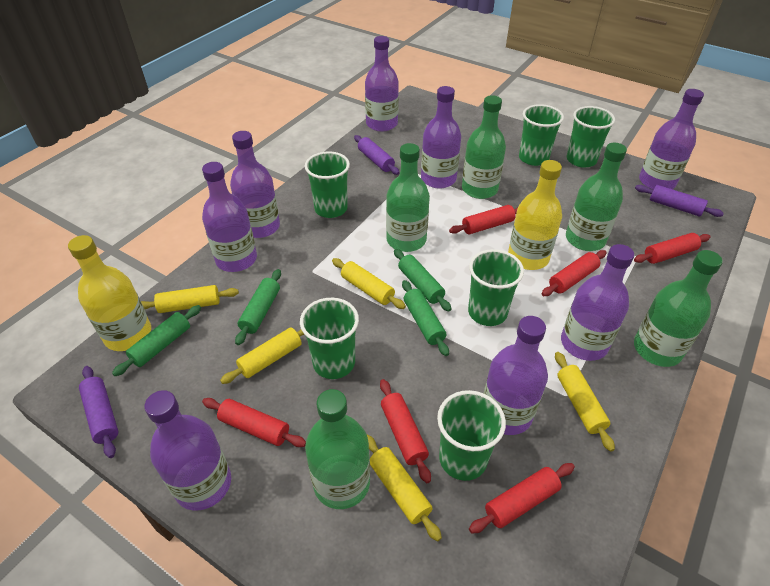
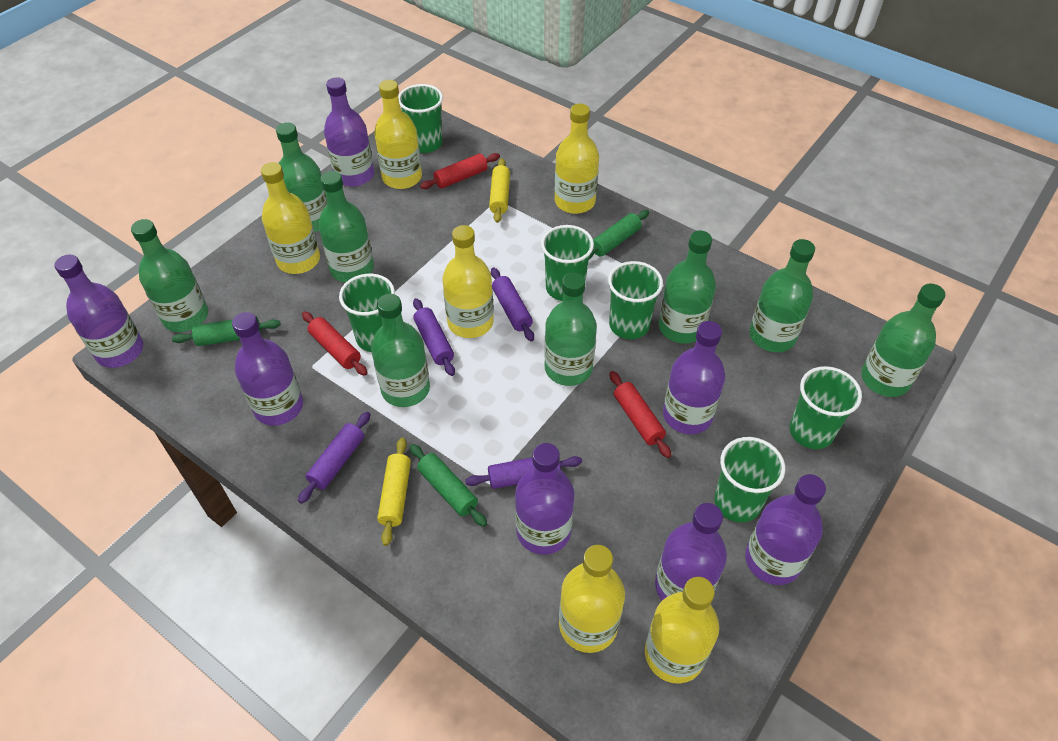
green bottle: [305,389,370,509] [386,143,430,252] [462,95,506,199] [566,143,627,251] [634,250,723,367] = 5 -> [131,219,208,332] [276,122,327,232] [318,171,374,283] [371,294,430,407] [544,272,597,386] [659,230,716,344] [749,239,815,352] [861,284,945,397] = 8
green rolling pin: [112,305,201,376] [235,269,281,345] [394,249,451,312] [402,280,449,356] = 4 -> [172,317,281,346] [410,444,487,527] [589,210,649,259] = 3
purple bottle: [144,390,231,511] [202,162,257,272] [230,131,280,238] [365,36,399,132] [421,86,461,189] [484,316,548,435] [561,244,634,361] [639,89,704,190] = 8 -> [54,255,144,368] [232,312,303,426] [324,77,374,187] [515,443,574,555] [655,503,727,600] [663,321,725,434] [745,474,826,585] = 7
purple rolling pin: [79,366,119,458] [354,135,400,175] [635,185,724,217] = 3 -> [298,411,371,504] [413,298,455,376] [465,456,582,489] [491,268,534,341] = 4
red rolling pin: [202,398,306,447] [380,379,431,483] [449,205,518,234] [469,463,575,533] [542,250,607,296] [634,233,711,264] = 6 -> [302,312,368,376] [420,153,500,189] [609,371,671,458] = 3
yellow bottle: [68,235,151,351] [508,160,562,270] = 2 -> [261,162,320,274] [374,80,422,189] [442,225,494,338] [555,104,599,214] [559,545,625,653] [645,577,719,683] = 6
yellow rolling pin: [141,285,239,313] [220,327,305,384] [332,258,406,309] [367,435,442,541] [555,352,615,452] = 5 -> [377,437,411,546] [489,158,510,223] = 2

